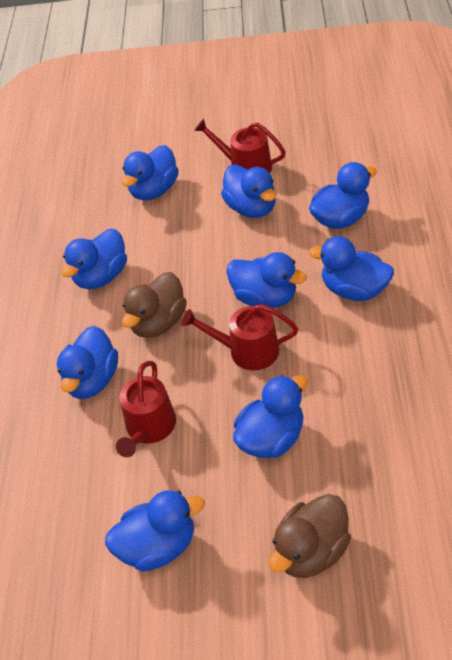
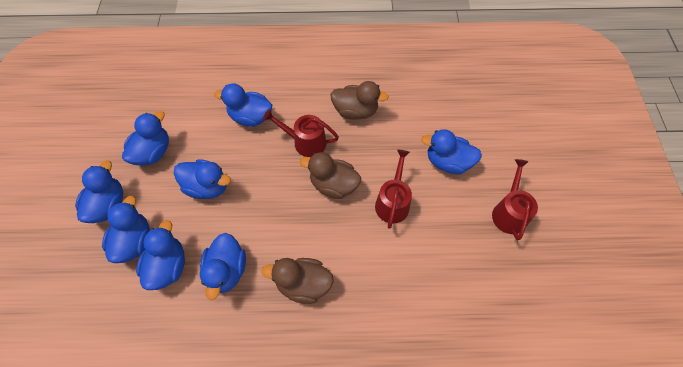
blue duck: [57,326,118,399] [61,229,127,289] [105,490,205,571] [122,145,179,201] [221,164,276,218] [226,252,307,308] [233,375,308,458] [309,162,377,229] [309,236,394,301] = 9 -> [75,161,123,223] [102,196,150,263] [122,111,169,166] [136,220,185,290] [173,159,231,199] [200,233,246,300] [214,83,272,127] [421,129,482,174] = 8
brown duck: [122,272,187,338] [269,494,351,578] = 2 -> [261,258,334,304] [300,152,361,199] [330,81,389,120] = 3

